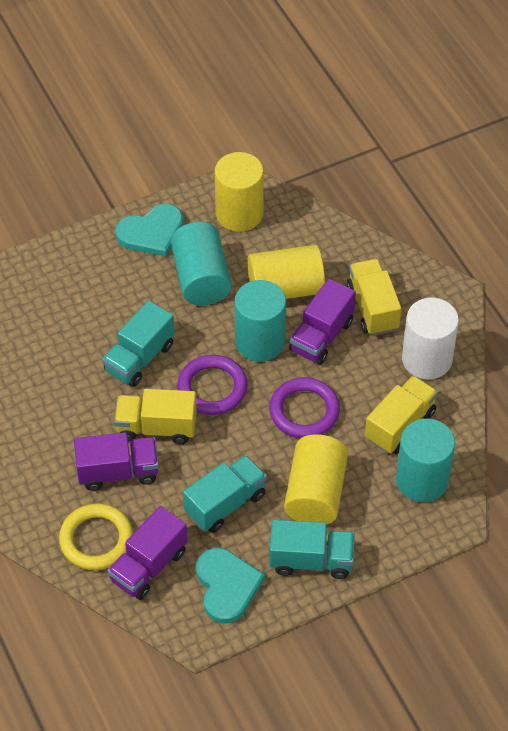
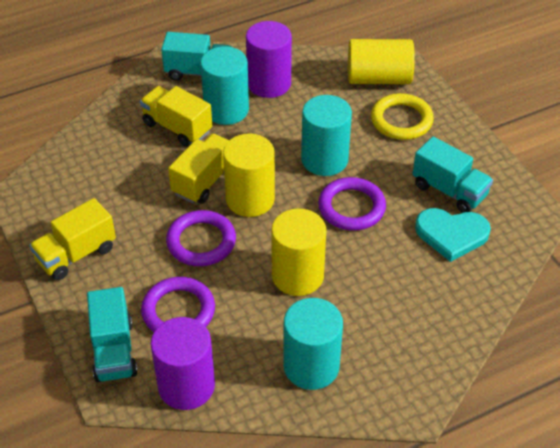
purple cylinder: none = 0 -> [151,317,215,410] [246,21,292,98] = 2
purple ring: [177,355,248,415] [269,377,340,438] = 2 -> [141,277,215,332] [166,210,236,266] [318,177,386,231] = 3
purple truck: [74,432,159,491] [108,506,188,600] [289,279,356,365] = 3 -> none = 0
turquoise heart: [115,204,183,257] [196,548,265,624] = 2 -> [415,208,491,262] = 1
white cylinder: [402,298,459,379] = 1 -> none = 0

